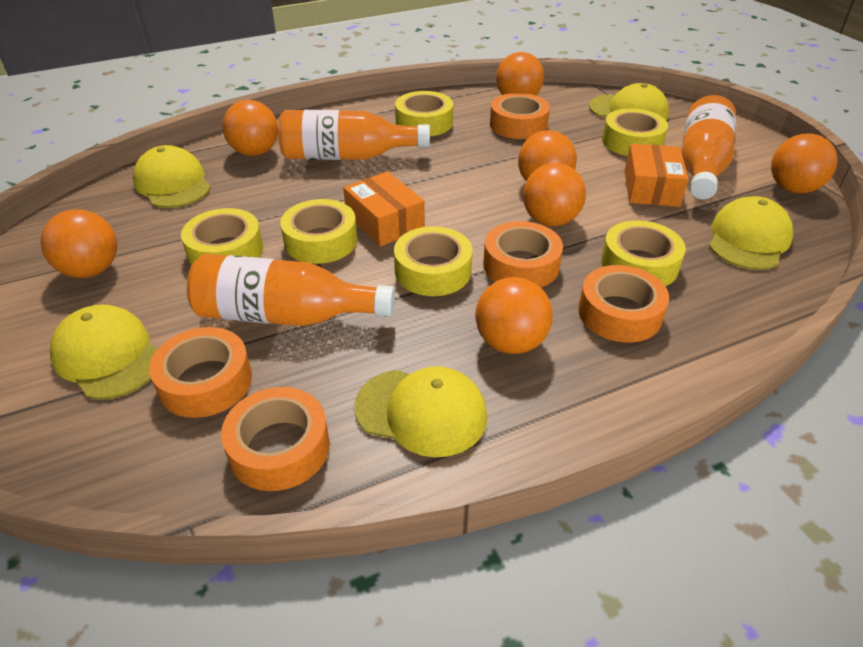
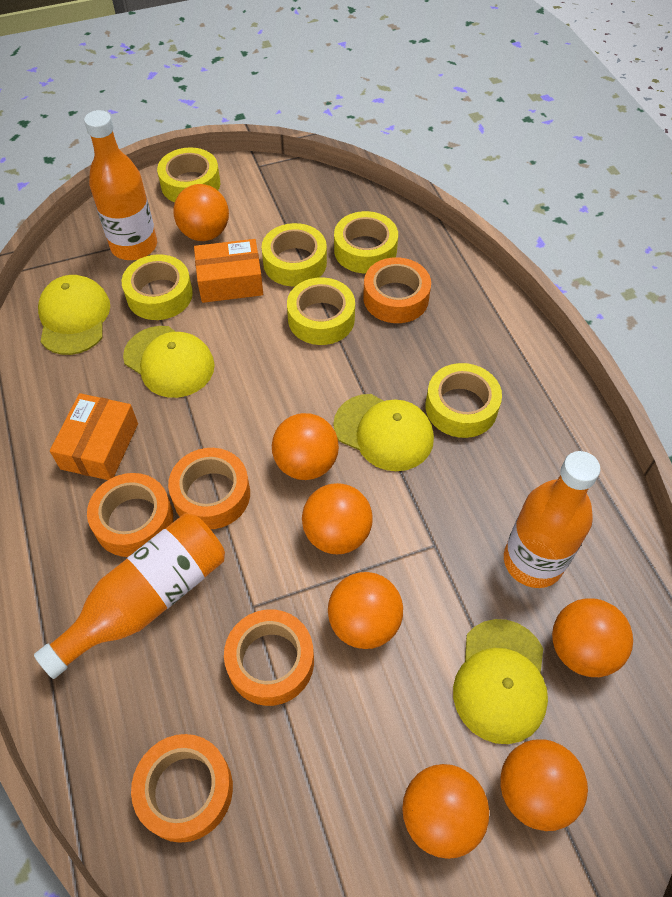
yellow cap: [50,304,157,400] [133,145,211,208] [354,366,487,457] [589,83,669,121] [709,196,793,270] = 5 -> [38,275,110,355] [123,326,215,398] [333,394,434,471] [453,619,548,744] = 4

